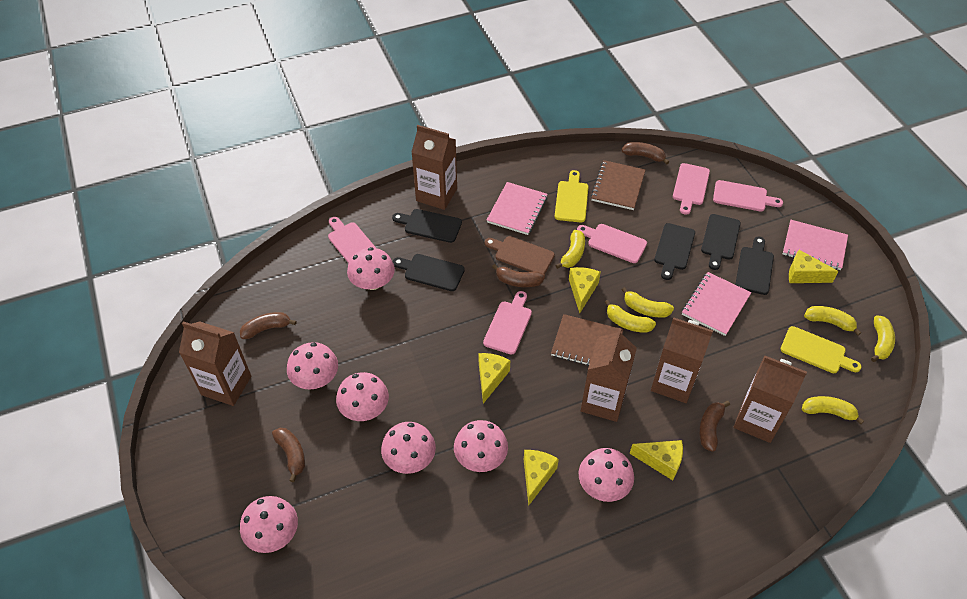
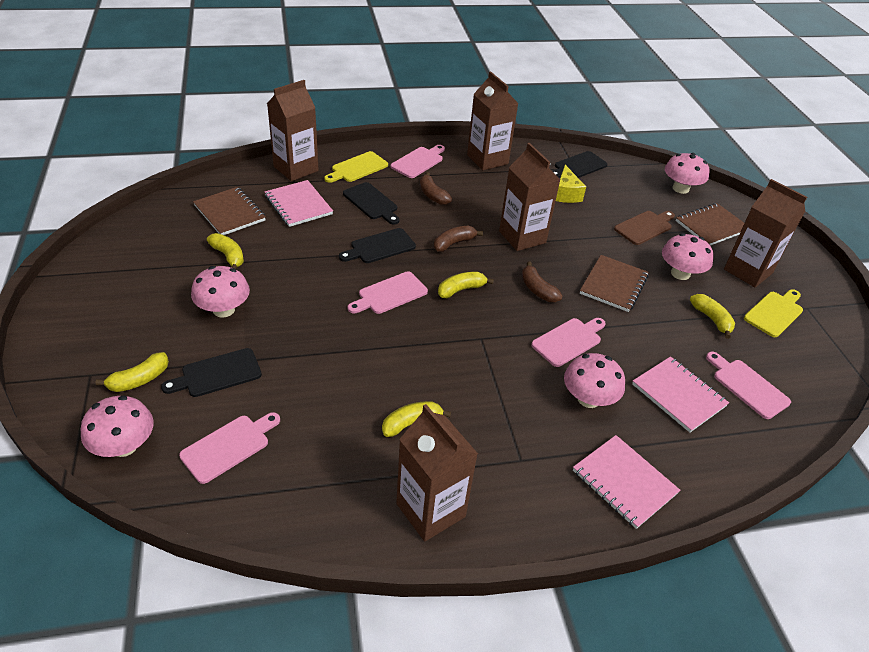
black cutting board: [392,209,462,243] [393,254,465,291] [654,223,695,280] [701,214,741,270] [735,237,774,295] = 5 -> [161,348,262,397] [339,228,416,263] [343,182,399,225] [552,151,607,178] = 4
brown banana: [240,312,297,339] [272,428,305,482] [492,264,545,287] [622,142,669,165] [699,401,730,452] = 5 -> [420,172,452,205] [434,225,483,252] [522,261,563,302] = 3
brown notebook: [551,314,623,366] [591,160,646,210] = 2 -> [193,187,266,235] [580,255,649,312] [676,203,744,246] = 3
pink mushroom: [240,496,298,553] [287,342,338,389] [336,372,389,421] [347,247,395,290] [381,422,436,474] [454,420,508,472] [579,448,634,502] = 7 -> [80,395,154,457] [191,266,250,318] [564,353,625,408] [662,233,714,280] [665,153,709,194] = 5
yellow banana: [555,230,585,269] [605,300,656,333] [622,287,674,318] [802,396,864,424] [804,306,861,335] [871,315,895,362] = 6 -> [96,352,169,392] [207,233,244,269] [382,401,451,437] [438,272,494,298] [690,294,735,339] = 5
yellow cheese: [479,353,510,404] [524,450,559,506] [569,267,601,313] [630,440,683,480] [789,250,839,283] = 5 -> [556,165,586,203] = 1

